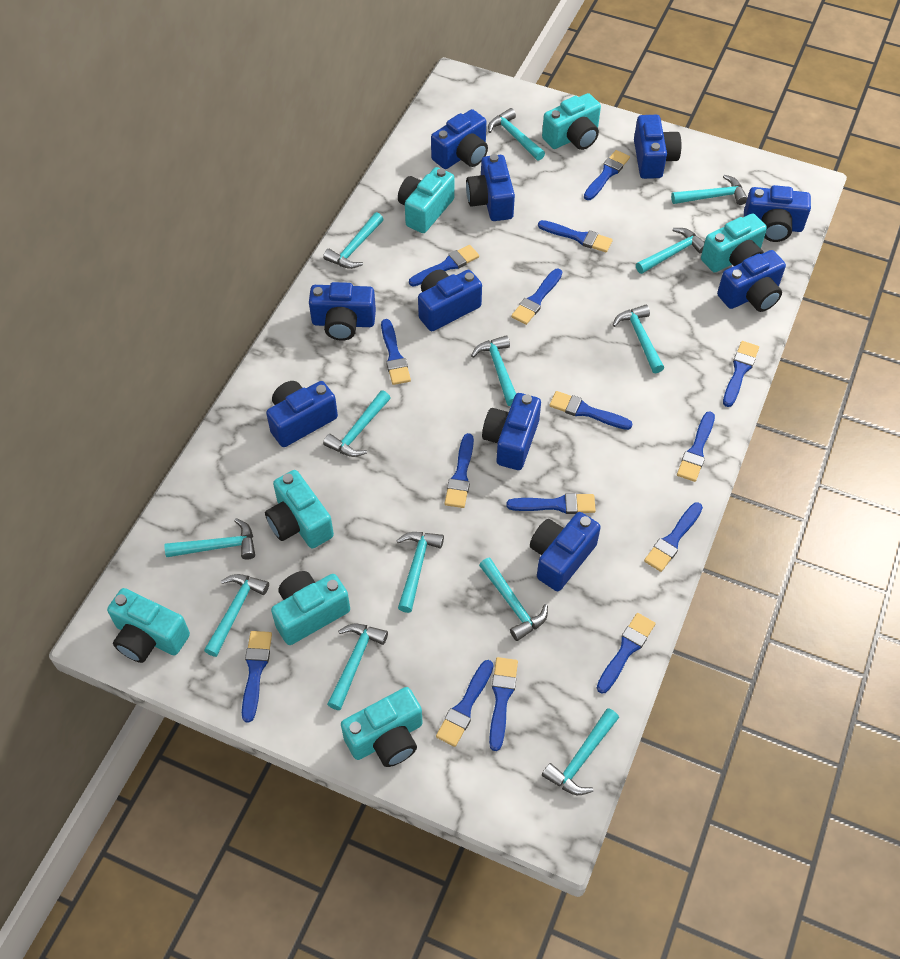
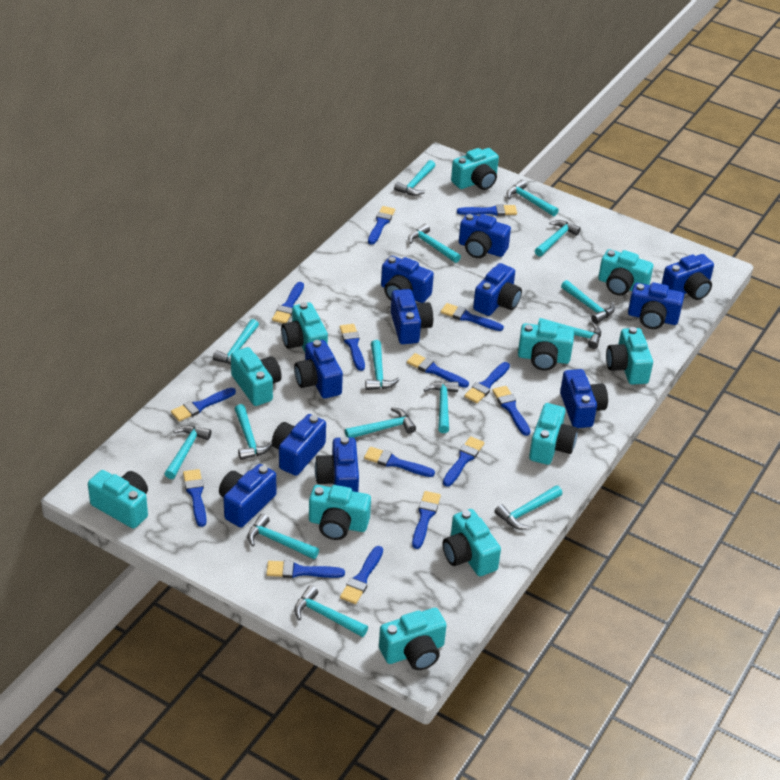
blue camera: [266,381,338,447] [309,282,376,341] [418,269,482,331] [431,109,488,169] [466,154,515,221] [482,393,541,470] [530,512,601,591] [634,115,681,179] [717,250,786,312] [744,185,811,242] = 10 -> [219,464,276,528] [272,414,326,476] [294,340,343,399] [315,436,359,492] [381,256,434,303] [391,289,433,344] [459,213,511,258] [473,263,522,316] [560,369,608,428] [628,282,684,329] [662,254,714,300] = 11
turquoise camera: [107,588,190,663] [265,470,334,548] [271,571,350,645] [341,687,423,767] [398,167,454,233] [542,93,601,150] [701,214,767,273] = 7 -> [88,470,148,529] [231,347,282,406] [281,302,328,352] [309,485,371,540] [379,608,447,670] [443,509,501,576] [451,148,499,190] [518,322,574,371] [529,403,578,465] [598,249,653,296] [606,327,653,385] = 11
turquoise hammer: [164,518,255,560] [204,574,269,657] [323,212,384,269] [323,390,390,457] [327,623,388,710] [396,532,444,613] [471,335,516,406] [479,558,548,641] [488,108,545,161] [542,708,619,795] [613,305,664,373] [636,228,705,274] [671,175,747,205] = 13 -> [165,425,211,479] [213,319,259,365] [235,404,272,460] [247,514,319,559] [294,585,368,637] [345,407,416,438] [365,340,400,390] [394,160,436,196] [408,224,461,263] [424,381,459,433] [495,485,563,529] [507,180,559,216] [535,220,581,257] [538,318,601,349] [561,280,615,324] = 15

